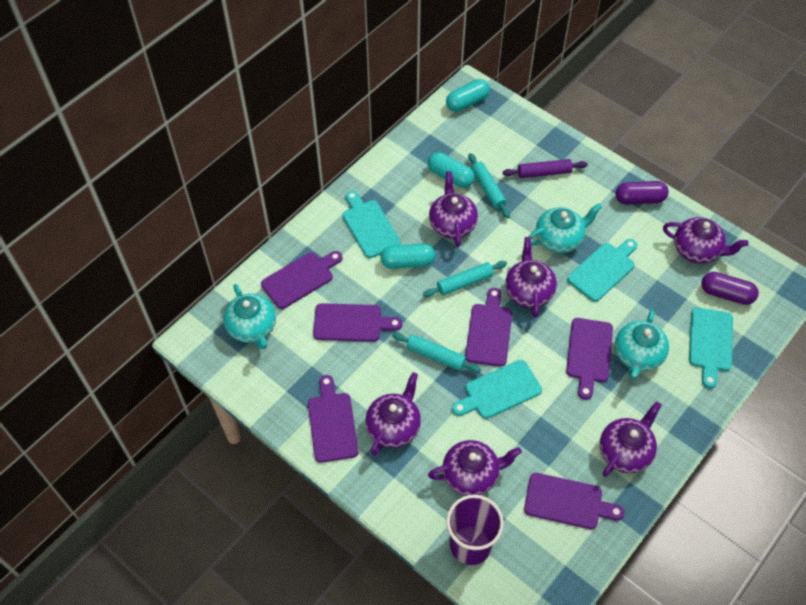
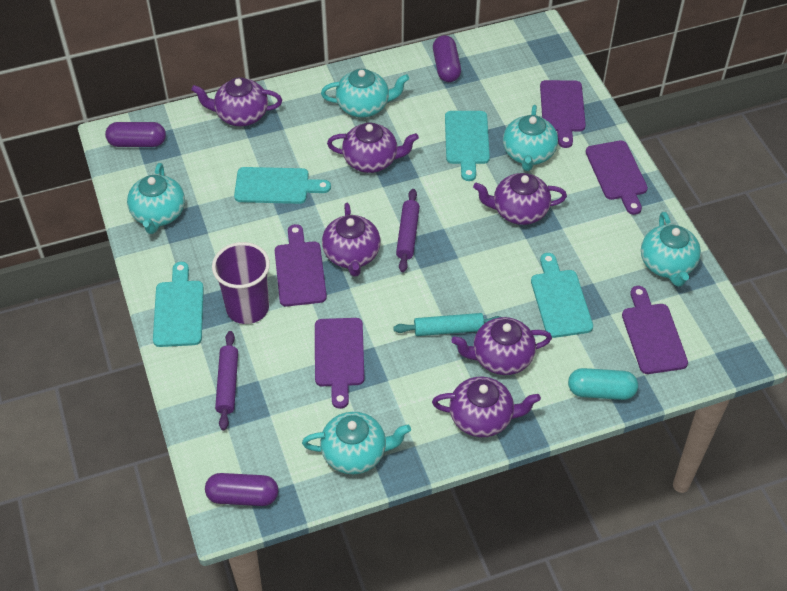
purple capsule: [615,181,669,205] [701,272,759,305] = 2 -> [105,122,166,147] [205,473,278,506] [433,35,461,82] = 3
purple cutting board: [261,251,342,309] [308,375,359,463] [313,303,402,342] [465,288,512,367] [524,473,624,529] [566,318,613,400] = 6 -> [275,224,327,306] [315,318,365,409] [540,80,586,148] [586,141,648,215] [622,286,688,374] = 5
purple rolling pin: [503,159,588,178] = 1 -> [215,331,238,430] [396,189,420,272] = 2
turquoise capsule: [380,244,435,269] [428,152,475,188] [446,79,490,112] = 3 -> [568,368,638,400] = 1
turquoise rolling pin: [392,332,481,373] [423,261,507,297] [468,153,510,218] = 3 -> [393,313,500,336] = 1
turquoise teapot: [223,284,276,349] [528,203,602,253] [615,310,669,379] = 3 -> [127,163,185,234] [302,412,411,474] [321,69,409,117] [503,105,558,171] [641,212,701,287] = 5

